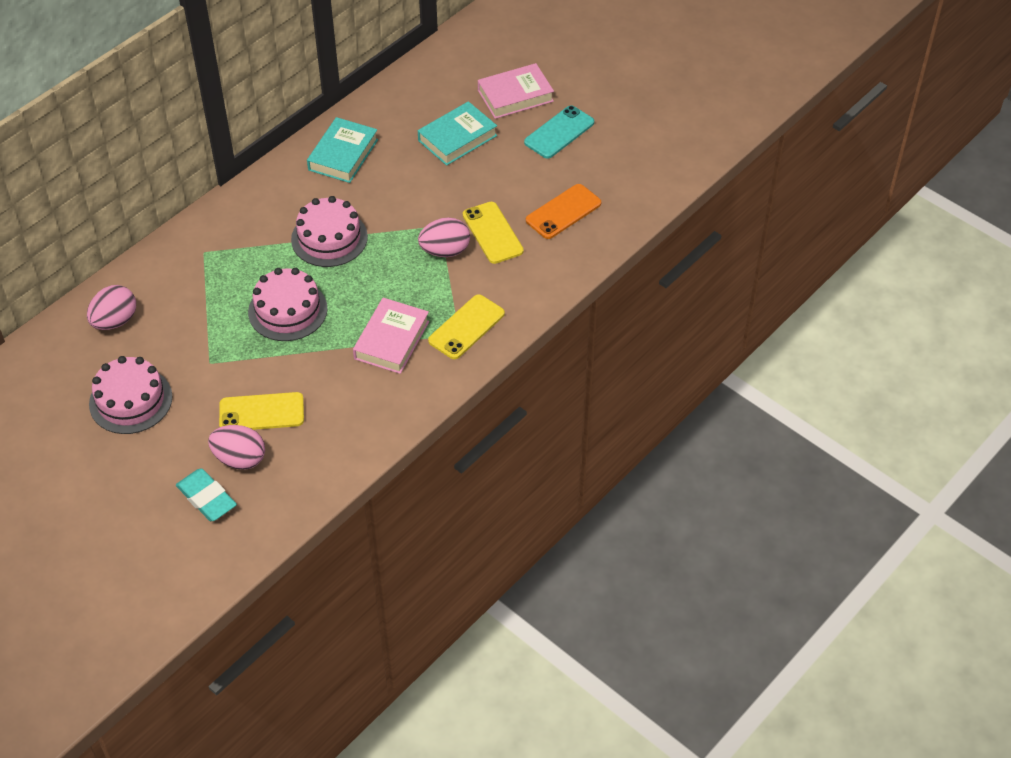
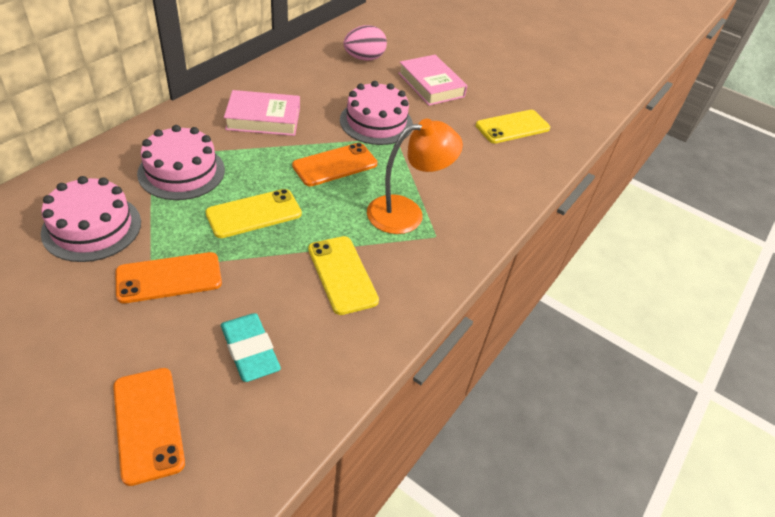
orange lamp: none = 0 -> [367,119,463,234] = 1
orange phone: [526,184,601,239] = 1 -> [113,368,185,486] [115,252,222,304] [292,143,378,186] = 3
pink egg: [87,285,136,330] [208,425,265,470] [418,217,470,257] = 3 -> [343,25,387,61] = 1
turquoise book: [307,117,378,183] [418,101,497,166] = 2 -> none = 0
turquoise phone: [524,106,594,159] = 1 -> none = 0

